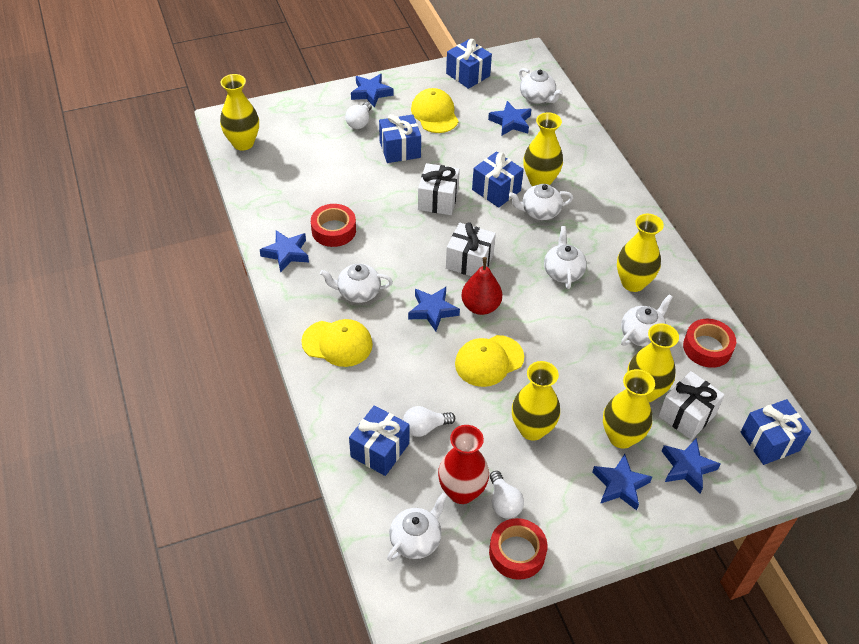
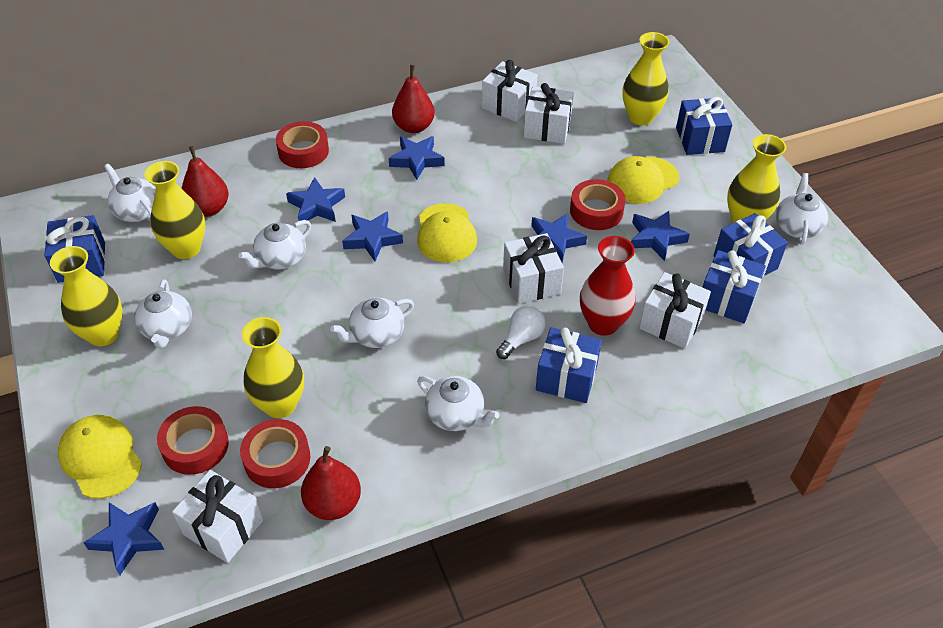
red pear: [461,257,502,315] = 1 -> [181,146,229,217] [301,446,361,520] [392,65,435,133] = 3
red tape: [311,204,356,247] [489,518,548,580] [683,319,736,368] = 3 -> [157,406,229,475] [240,419,310,488] [276,121,329,168] [570,179,626,230] = 4
white gift: [418,163,460,215] [446,222,496,276] [658,371,725,440] = 3 -> [172,470,263,563] [482,60,537,122] [503,233,564,304] [524,83,574,144] [639,272,711,349] = 5
white light bulb: [345,102,372,129] [403,406,455,437] [490,471,524,519] = 3 -> [496,306,545,359] = 1
yellow vase: [220,74,259,151] [512,361,560,441] [523,112,563,186] [603,369,655,449] [617,214,664,292] [627,323,679,402] = 6 -> [50,246,122,346] [144,161,205,259] [242,317,304,418] [622,32,669,125] [727,134,786,223] = 5

